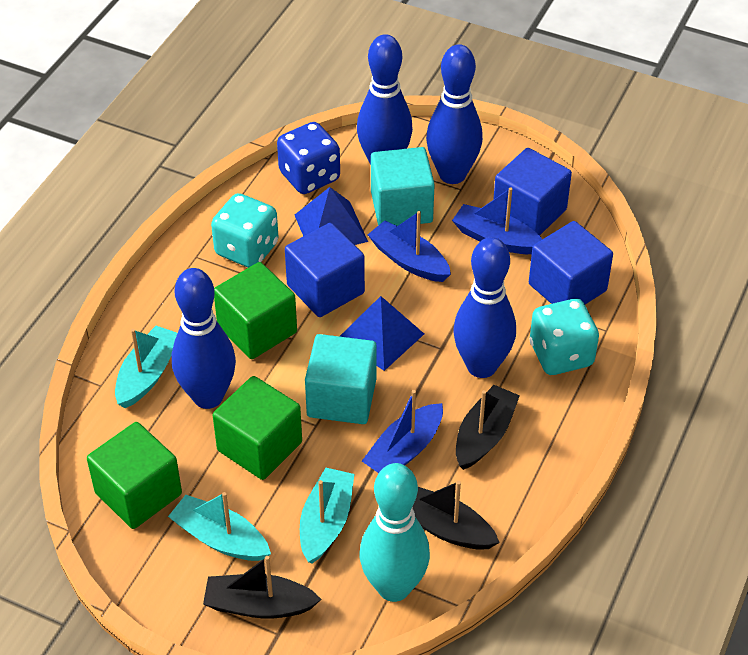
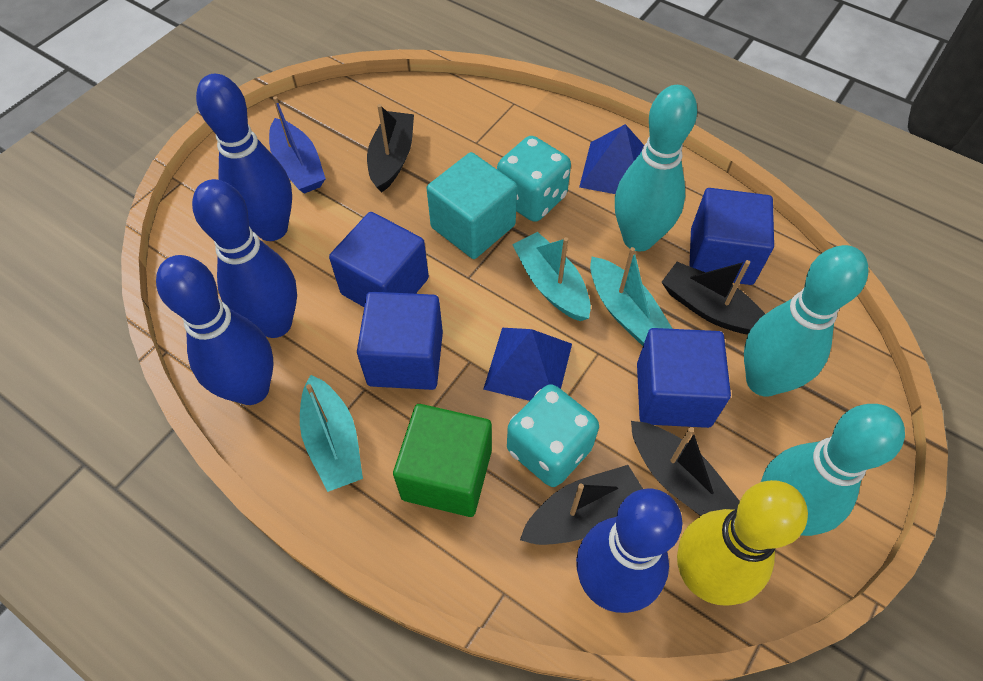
black boat: [203,556,321,619] [412,481,500,550] [456,385,520,470] = 3 -> [367,104,414,193] [520,465,643,545] [631,421,740,516] [662,260,765,334] = 4
blue boat: [362,390,443,473] [368,211,451,282] [452,187,542,254] = 3 -> [269,96,326,194] = 1
blue cube: [285,223,365,317] [493,148,572,235] [529,221,613,304] = 3 -> [329,212,429,307] [357,292,443,390] [637,328,731,428] [689,188,774,285] = 4
blue dice: [277,122,340,194] = 1 -> none = 0
green cube: [87,422,182,529] [213,376,302,480] [214,262,297,359] = 3 -> [393,404,492,517] = 1
turquoise bowling pin: [360,463,430,602] = 1 -> [615,85,697,251] [744,245,868,397] [761,404,905,536] = 3
turquoise cube: [305,334,376,424] [371,147,435,226] = 2 -> [426,152,517,259] = 1
yellow bowling pin: none = 0 -> [677,480,808,606] = 1

